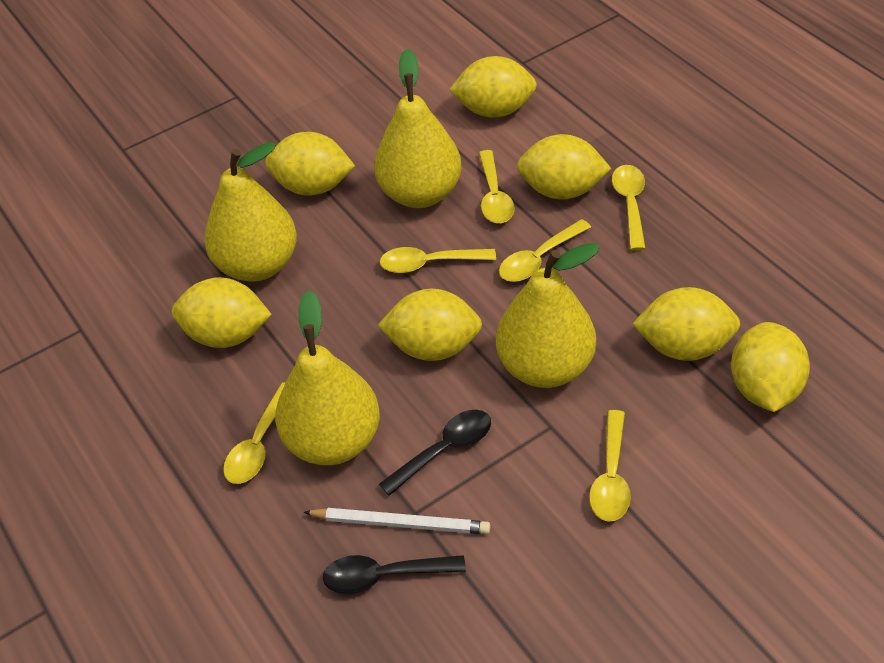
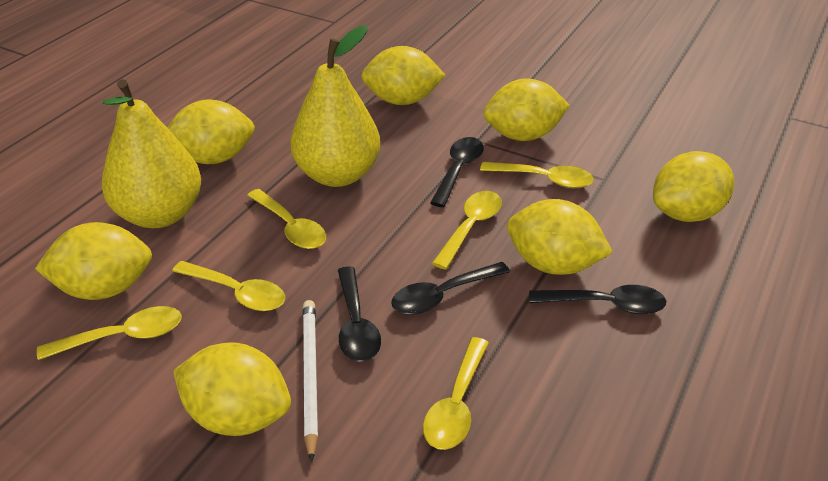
black spoon: [323,555,466,594] [379,410,491,496] = 2 -> [338,266,381,362] [391,262,510,315] [430,137,484,207] [529,285,666,314] = 4
yellow pear: [204,142,297,282] [275,290,380,465] [374,48,462,208] [496,243,600,388] = 4 -> [102,79,201,228] [290,25,380,187] = 2

